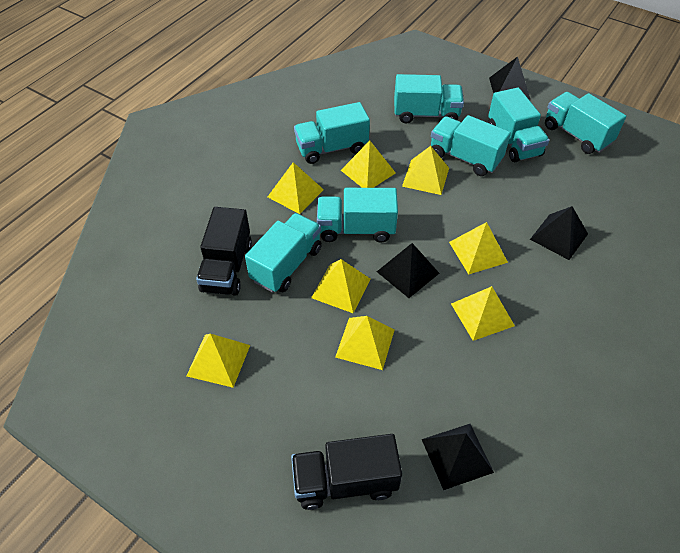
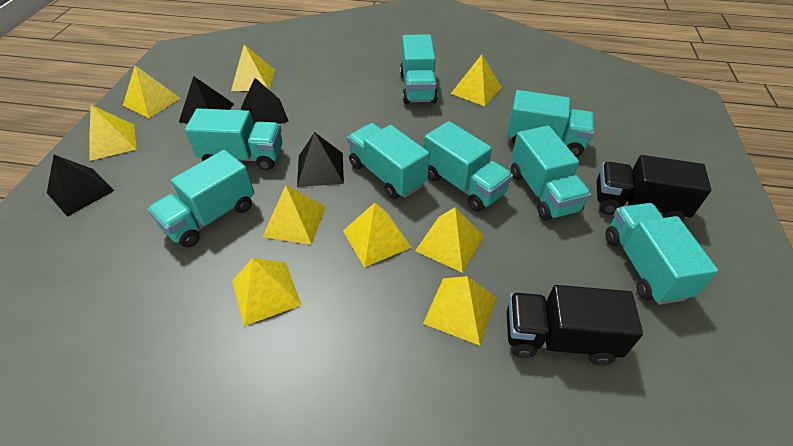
turquoise truck: [245,213,322,293] [294,102,370,164] [317,188,398,243] [394,74,464,123] [431,115,511,176] [488,87,549,162] [545,92,626,154] = 7 -> [147,150,254,248] [185,109,283,170] [347,123,429,199] [400,34,438,104] [424,121,513,212] [507,90,594,157] [511,126,591,221] [605,203,718,305] = 8
yellow pyramid: [187,334,250,388] [268,162,324,214] [311,259,371,313] [335,316,395,370] [341,141,396,188] [402,146,449,195] [449,222,508,275] [451,286,515,341] = 8 -> [89,105,137,161] [123,65,180,118] [231,44,275,91] [232,258,301,326] [263,185,326,245] [343,203,412,268] [415,207,484,273] [423,276,497,346] [451,55,502,106] = 9

